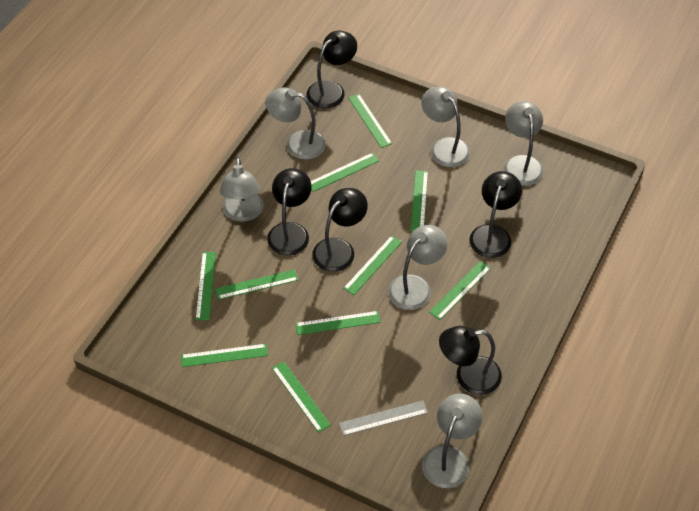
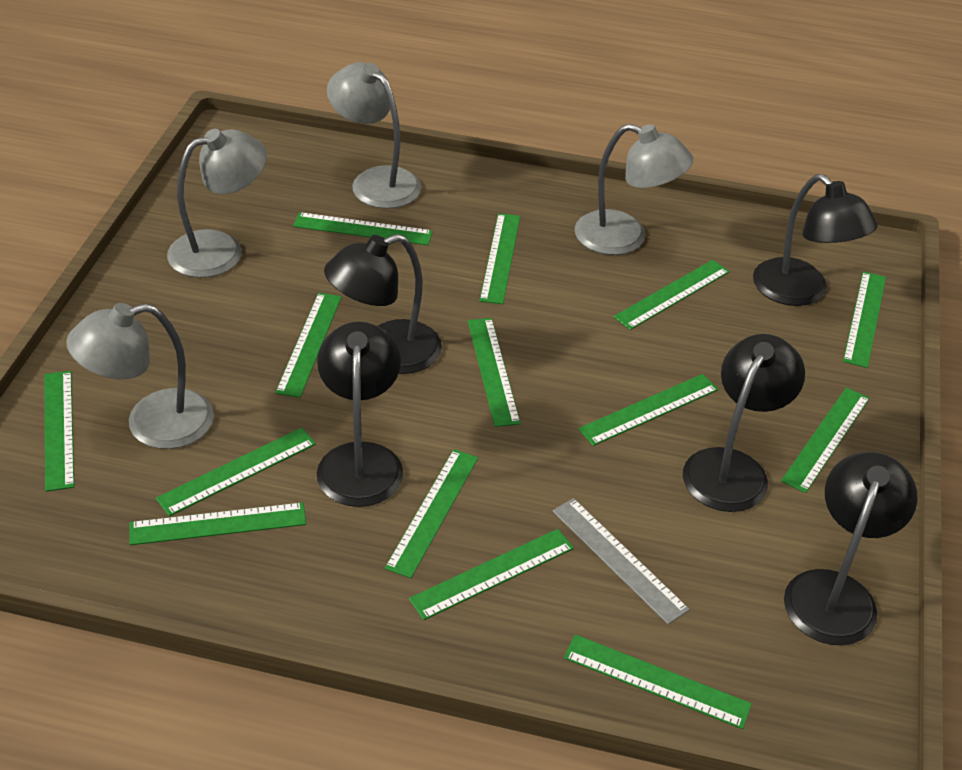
green ruler: [181,344,268,367] [195,252,216,320] [215,269,298,300] [272,361,331,433] [295,311,381,335] [311,153,379,192] [343,235,402,295] [348,94,392,148] [410,170,428,232] [429,261,491,320] = 10 -> [44,371,74,492] [129,502,306,545] [156,428,316,516] [275,293,342,398] [293,212,433,245] [385,449,478,578] [409,529,574,620] [468,318,521,427] [479,213,520,304] [564,634,752,729] [578,374,719,446] [614,260,730,330] [781,387,870,493] [843,271,886,368] = 14
grey lamp: [220,158,264,222] [265,87,326,160] [388,225,448,310] [421,86,470,167] [422,394,483,488] [503,101,544,186] = 6 -> [66,303,214,449] [167,129,267,278] [327,62,421,209] [575,124,693,255] = 4

